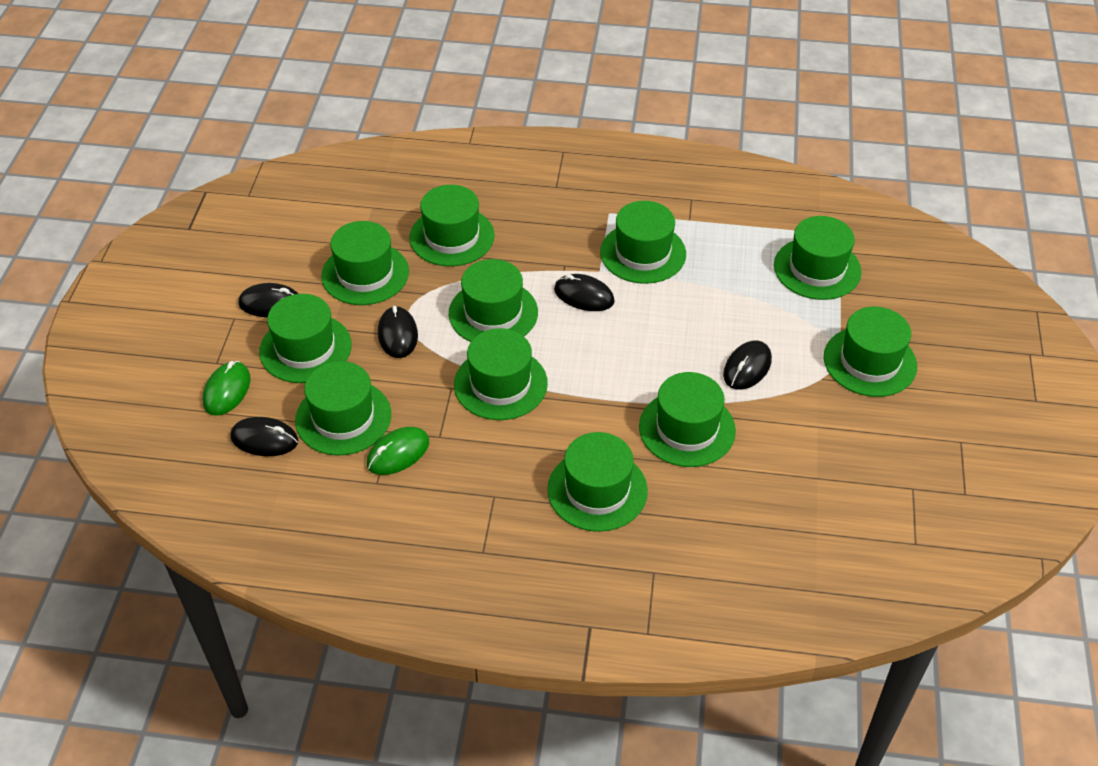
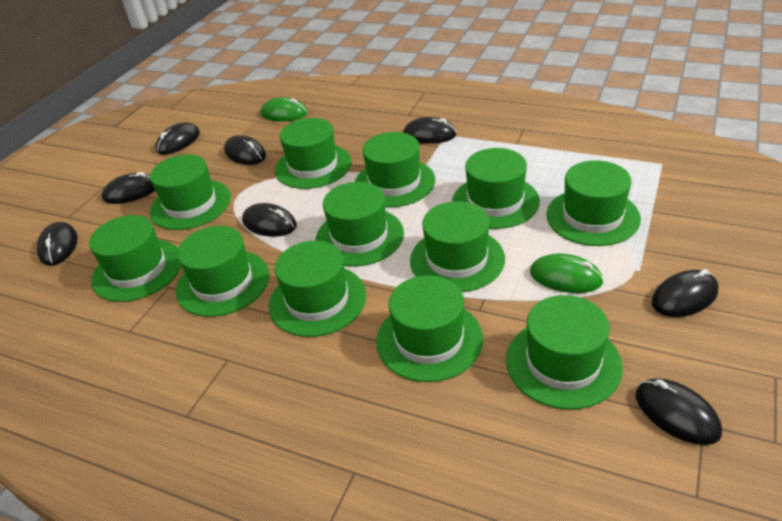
black mouse: [230,417,298,456] [238,283,298,317] [378,306,418,358] [554,274,615,311] [723,341,772,390] = 5 -> [37,222,78,266] [102,172,155,204] [155,122,200,155] [224,135,266,165] [242,203,297,237] [403,117,457,144] [636,378,722,445] [652,269,719,317] = 8
green hat: [259,294,352,383] [295,361,391,456] [321,221,409,305] [409,185,495,266] [449,259,538,342] [454,328,548,420] [547,432,648,532] [600,201,686,284] [639,372,736,467] [774,216,862,300] [824,307,917,397] = 11 -> [89,215,181,302] [150,154,231,230] [176,226,269,317] [269,241,366,337] [275,118,351,189] [315,182,404,267] [355,132,435,207] [376,275,483,382] [410,201,505,292] [452,148,540,229] [506,295,623,410] [546,161,641,246] = 12

